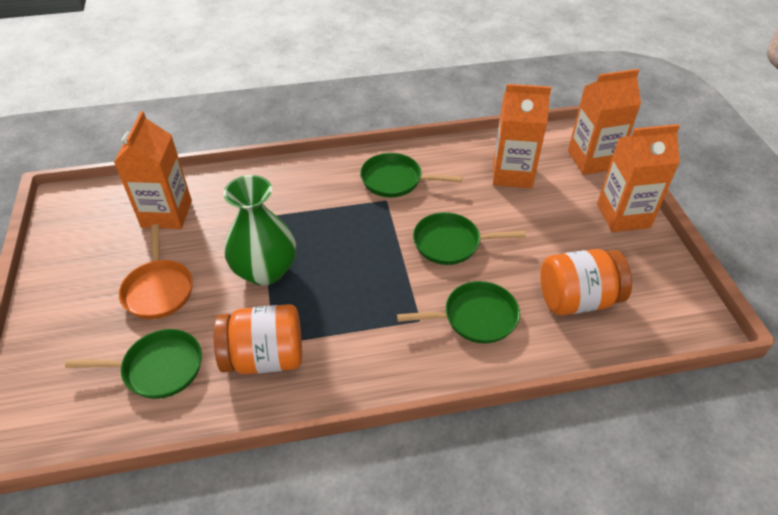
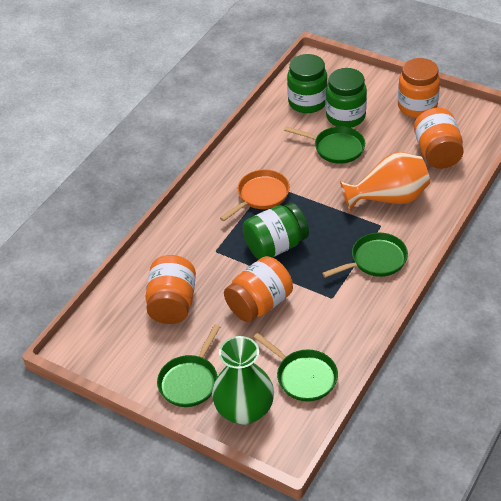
green jar: none = 0 -> [243,203,309,259] [287,54,328,113] [326,68,367,128] = 3
orange carton: [114,111,192,229] [493,84,551,188] [568,69,641,175] [597,124,680,232] = 4 -> none = 0
orange jar: [214,304,302,374] [540,249,632,315] = 2 -> [145,255,196,324] [224,256,293,322] [398,58,440,118] [414,108,464,169] = 4
orange vase: none = 0 -> [340,152,430,212] = 1

